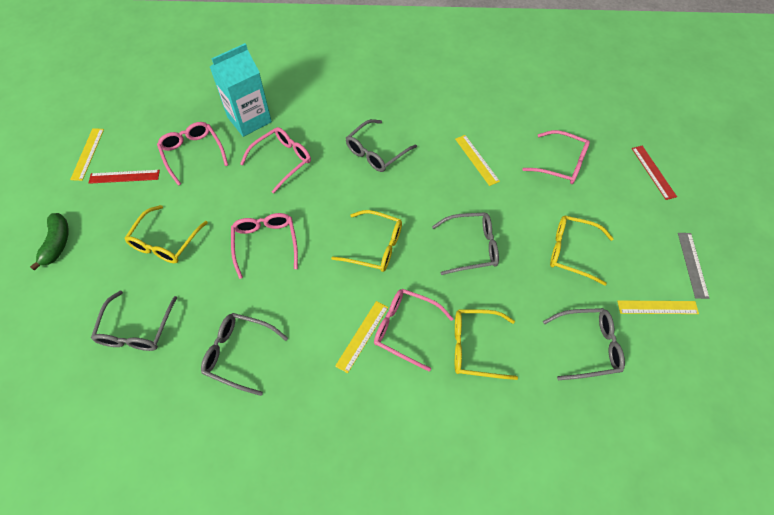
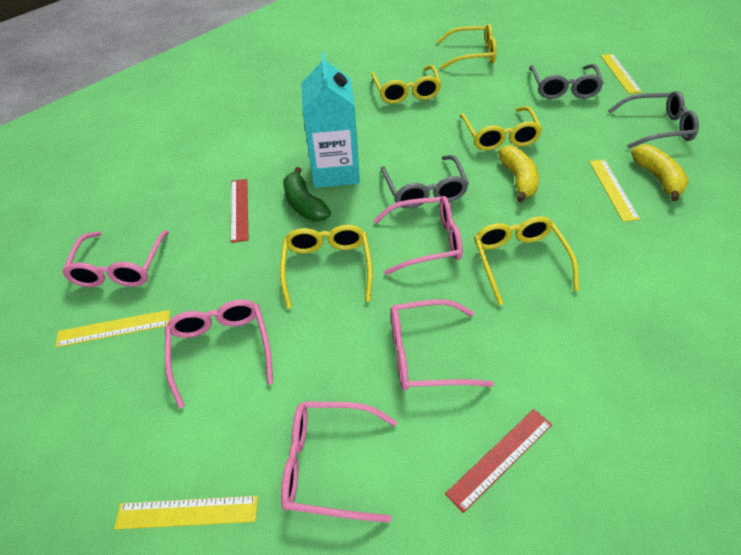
grey glasses: [91,291,177,351] [201,313,288,396] [346,119,417,172] [432,212,499,275] [543,308,625,380] = 5 -> [381,155,469,209] [529,64,604,99] [608,91,699,149] = 3
grey ruler: [678,233,710,299] = 1 -> none = 0
yellow banana: none = 0 -> [498,145,539,202] [631,144,689,201] = 2
yellow glasses: [124,205,208,263] [331,210,402,272] [455,309,518,380] [550,215,614,286] = 4 -> [280,225,373,309] [371,65,442,104] [437,24,497,69] [460,106,543,151] [474,216,579,305] = 5

